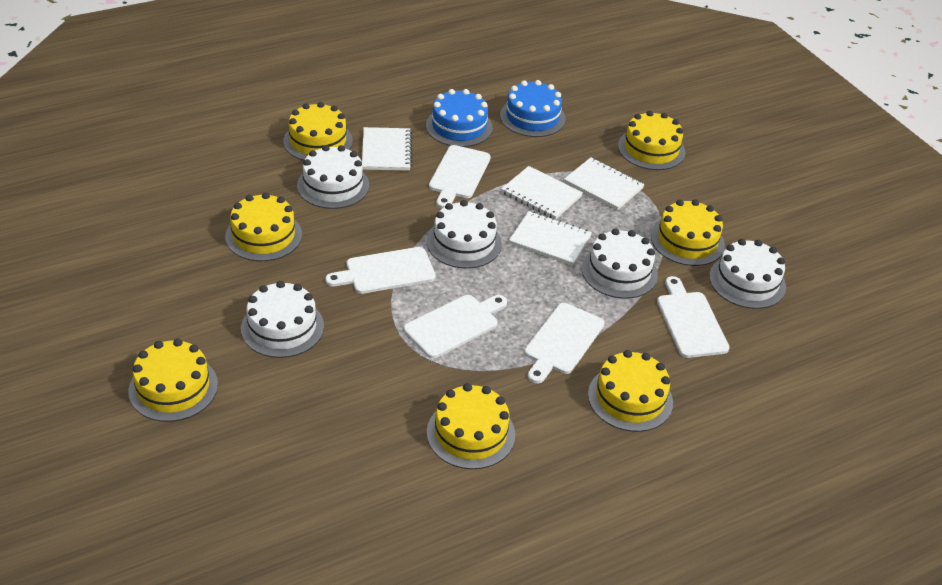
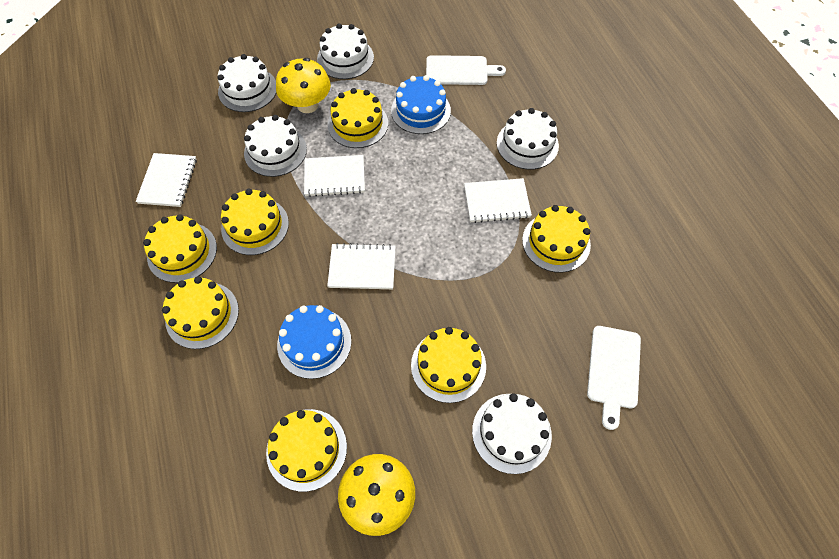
white cutting board: [325,247,436,294] [404,295,507,358] [429,145,491,208] [524,303,604,383] [657,276,730,358] = 5 -> [426,55,506,85] [587,326,641,430] = 2
yellow mushroom: none = 0 -> [276,58,331,113] [338,454,415,536] = 2

